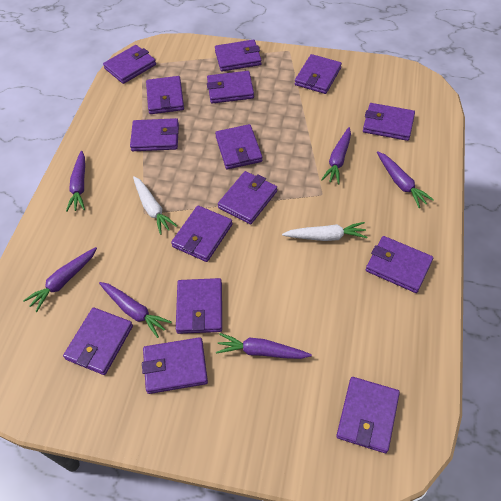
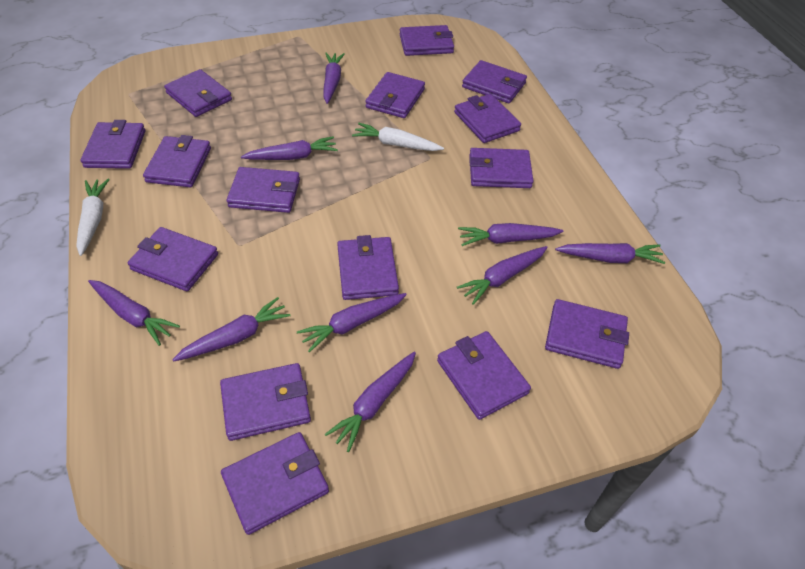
purple carrot: [23,247,97,312] [66,151,85,212] [99,282,172,338] [216,333,312,359] [321,127,351,184] [377,151,434,208] = 6 -> [88,280,180,346] [172,297,291,362] [241,136,338,160] [297,293,407,352] [323,53,345,104] [325,352,416,452] [457,246,548,305] [458,223,563,246] [555,243,666,264] = 9

